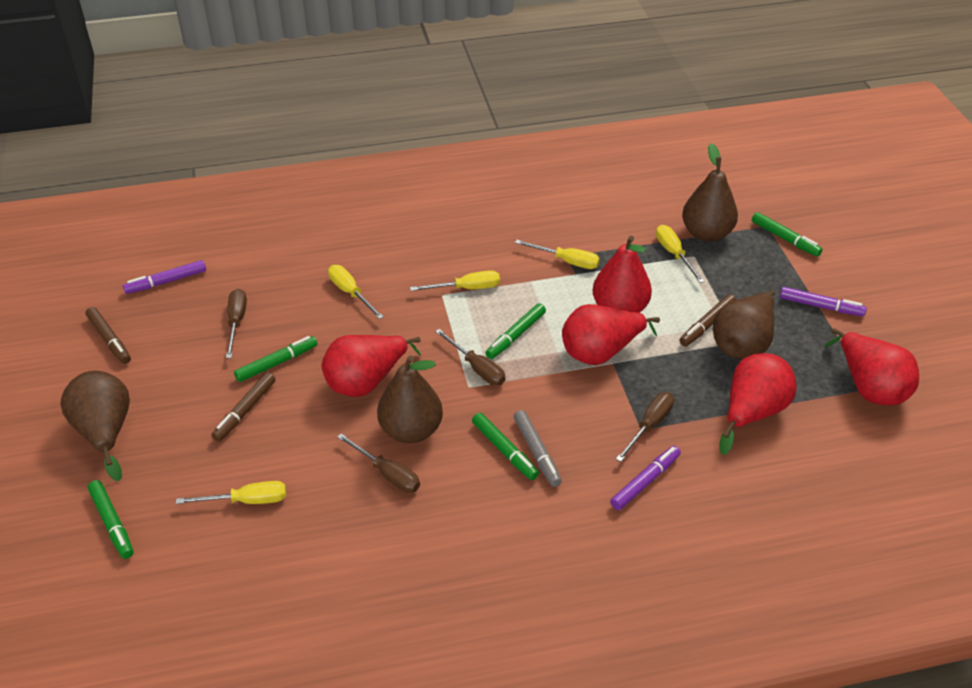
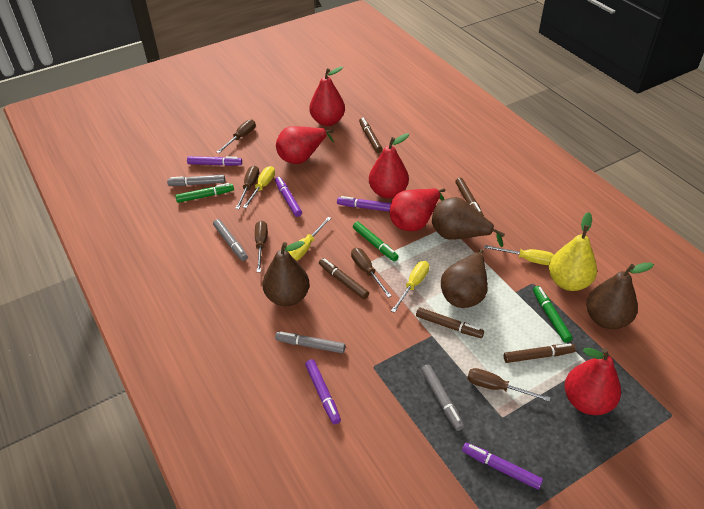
brown marker: [85,307,131,364] [211,372,276,442] [680,294,736,347] = 3 -> [319,258,369,299] [359,118,383,153] [416,307,484,338] [455,178,484,216] [504,343,576,363] = 5
brown screwdriver: [226,289,247,358] [337,433,420,493] [435,329,506,386] [616,392,674,462] = 4 -> [217,119,256,153] [235,166,259,209] [255,221,268,272] [351,248,392,298] [467,368,550,402] = 5
green marker: [88,480,134,559] [234,336,318,382] [472,413,539,480] [485,303,546,359] [752,212,822,257] = 5 -> [175,183,234,203] [353,222,399,261] [533,286,573,343] = 3
grey marker: [514,410,562,487] = 1 -> [167,175,225,186] [213,219,248,261] [275,332,345,353] [421,365,464,431] = 4
purple marker: [123,260,206,294] [610,446,681,510] [780,287,867,316] = 3 -> [187,156,242,166] [275,177,302,217] [305,359,341,424] [337,196,391,212] [462,443,543,490] = 5
yellow pear: none = 0 -> [549,212,597,291] = 1
yellow screwdriver: [176,481,286,504] [328,265,384,319] [410,270,500,291] [515,240,600,269] [656,225,705,283] = 5 -> [243,166,275,208] [289,217,331,261] [391,261,429,313] [484,245,554,265] = 4

